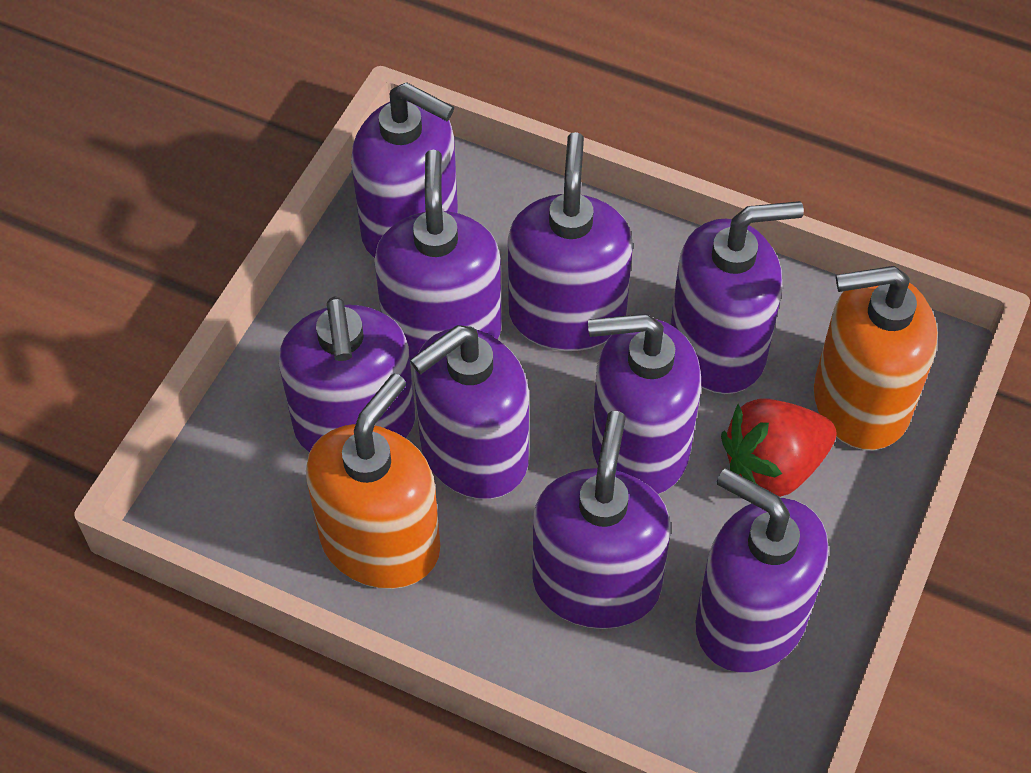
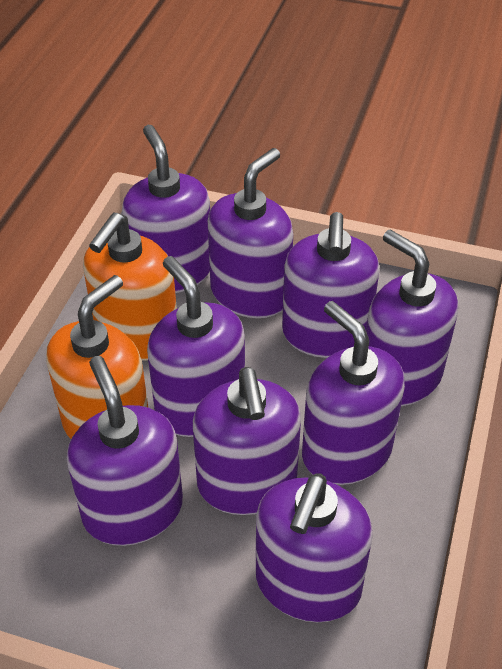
red strawberry: [721,398,837,497] = 1 -> none = 0

